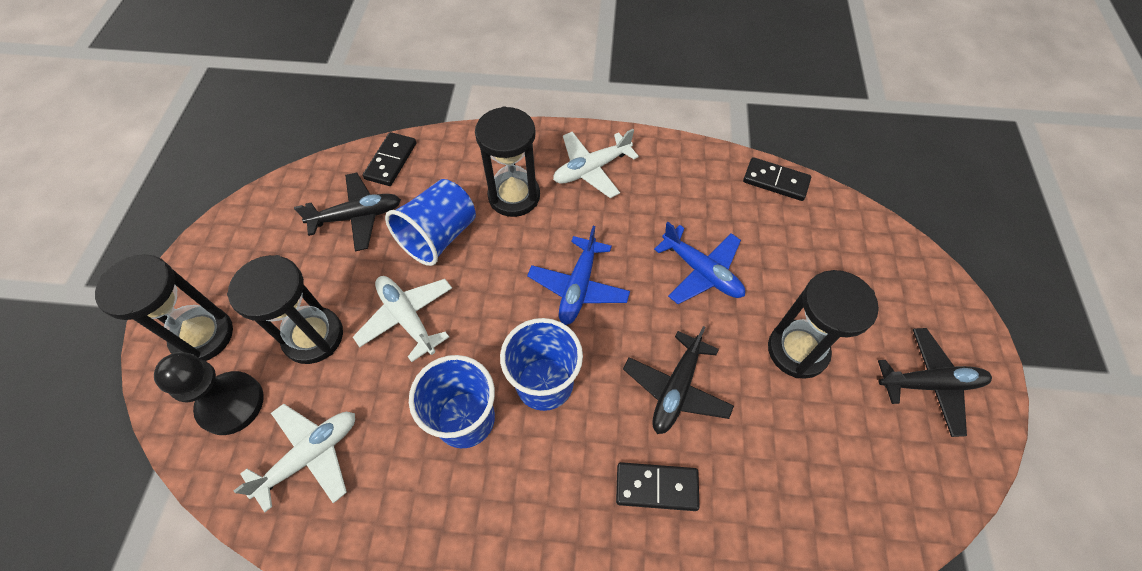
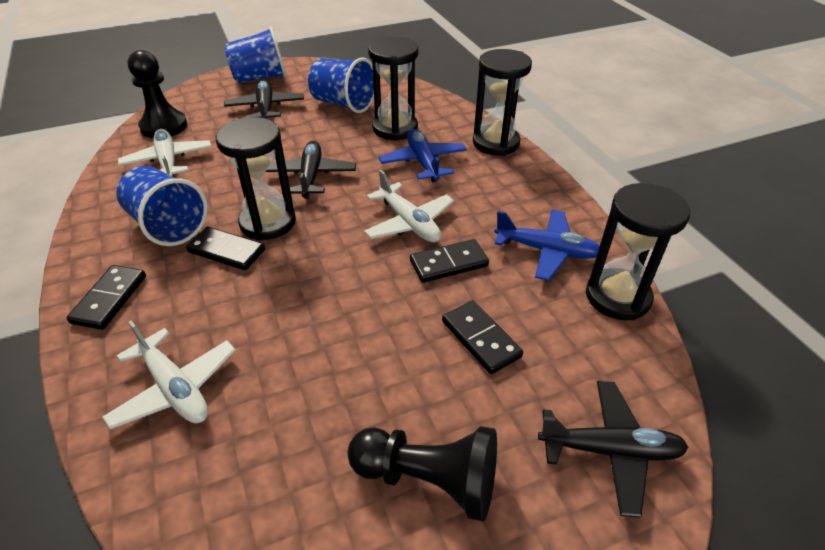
black domino: [363,132,416,186] [616,462,700,511] [743,157,811,201] = 3 -> [67,265,146,330] [186,227,265,270] [410,239,489,283] [442,301,523,374] = 4
black pawn: [154,352,264,435] = 1 -> [127,50,187,138] [348,426,497,521] = 2

